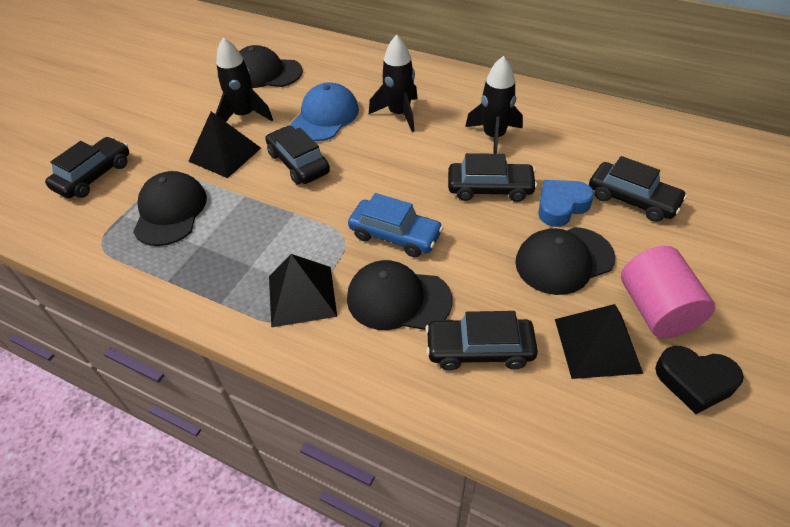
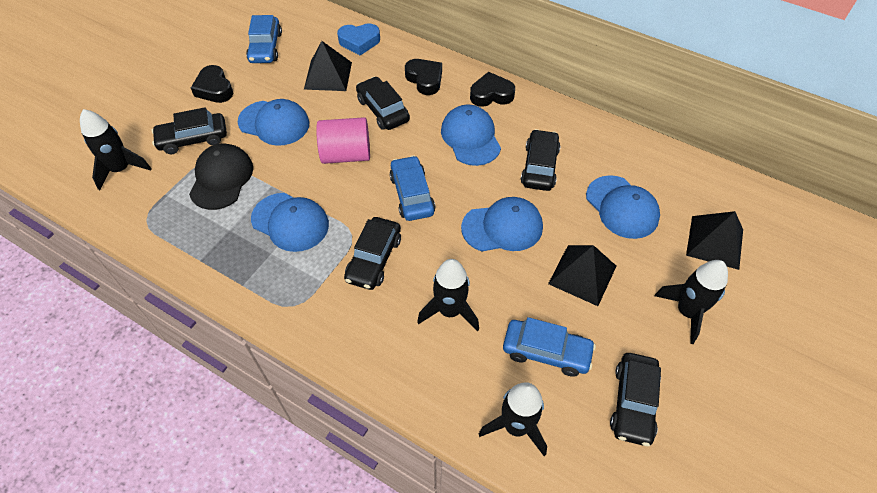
black cap: [133,171,207,246] [239,45,303,88] [347,260,452,330] [515,227,615,295] = 4 -> [189,144,253,210] = 1
black heart: [655,346,744,414] = 1 -> [191,65,233,103] [405,59,442,95] [470,72,515,107] = 3
black rocket: [216,37,273,122] [369,35,418,132] [465,56,523,154] = 3 -> [80,109,152,190] [417,259,479,331] [479,382,547,456] [655,260,728,344] = 4
blue cap: [290,82,359,141] = 1 -> [238,99,310,146] [251,193,329,252] [441,104,501,166] [461,197,543,251] [586,175,660,239] = 5
blue car: [348,193,444,257] = 1 -> [246,15,282,63] [389,155,435,221] [503,317,596,377] = 3

